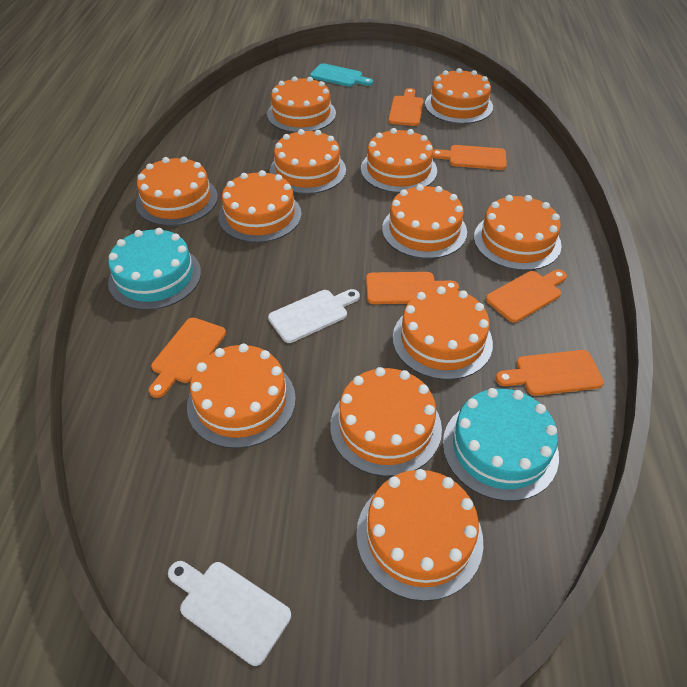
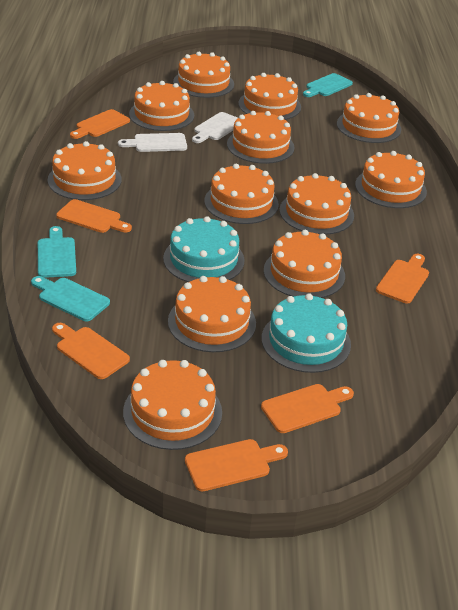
turquoise cutting board: [310,63,373,87] = 1 -> [31,276,110,321] [38,226,76,278] [303,73,353,97] = 3

